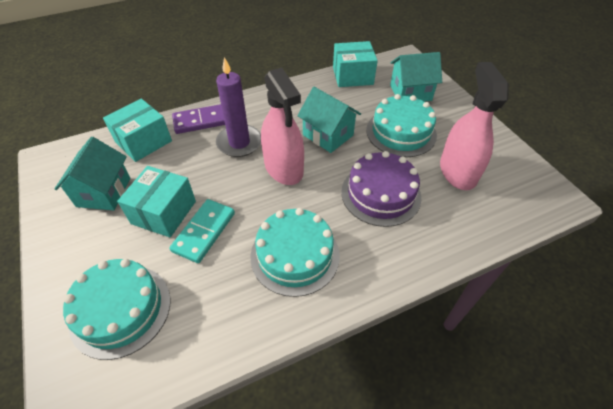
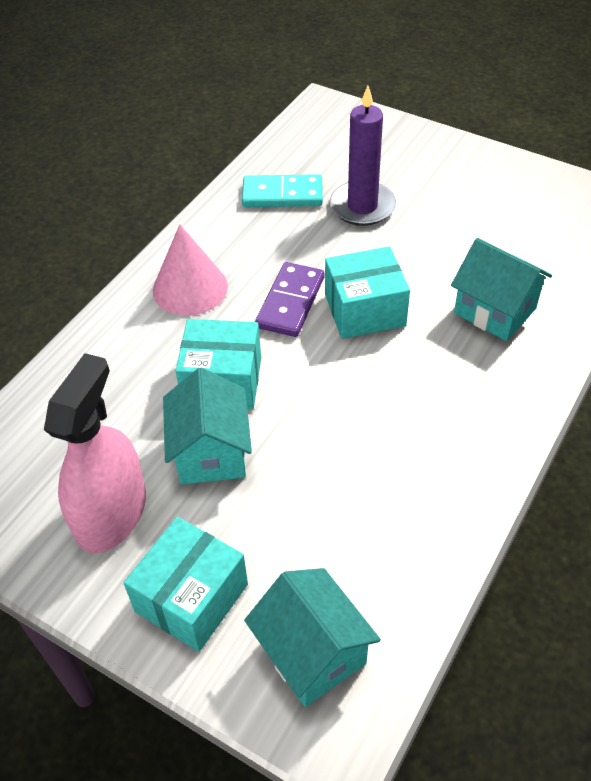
pink cone: none = 0 -> [153,224,228,316] = 1
pink spray bottle: [261,67,304,185] [440,62,509,190] = 2 -> [44,353,146,554] = 1
purple cake: [341,151,421,227] = 1 -> none = 0
turquoise cake: [63,259,171,360] [251,208,340,297] [366,94,437,157] = 3 -> none = 0

